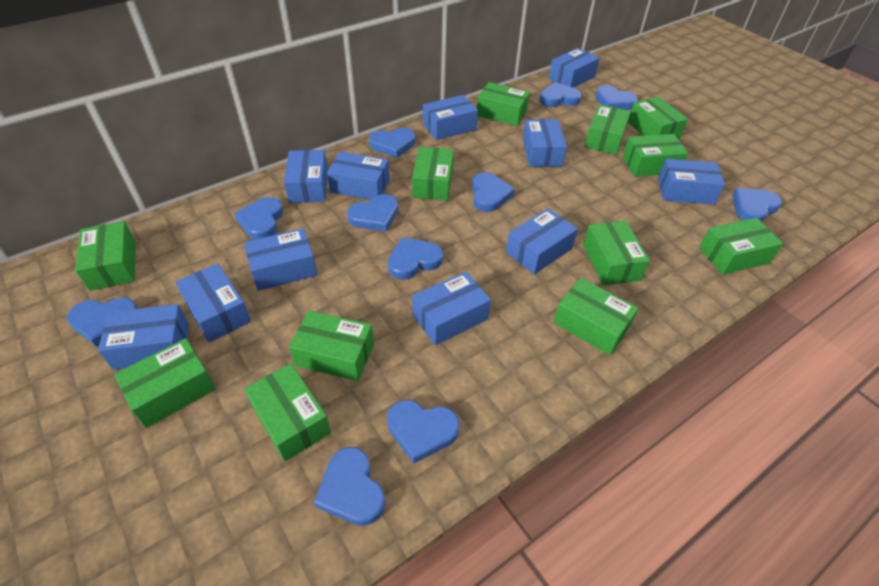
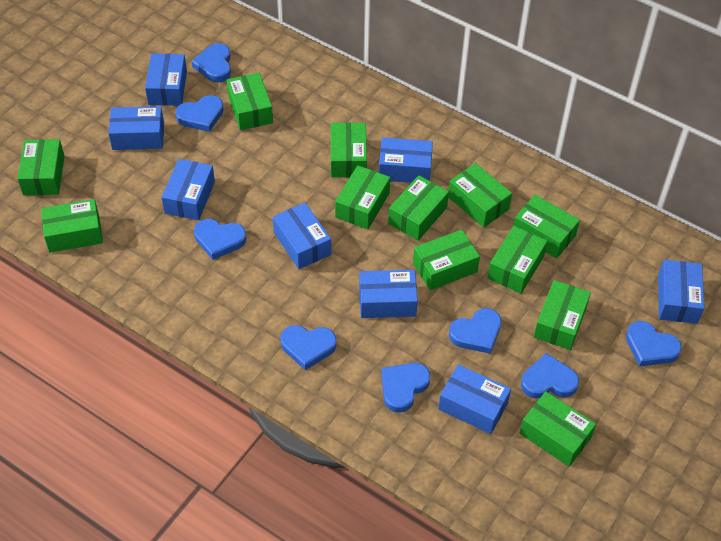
blue box: [98,304,189,370] [175,263,251,342] [244,228,317,291] [284,150,328,203] [327,151,390,200] [412,272,491,345] [423,95,478,140] [506,208,578,274] [523,119,567,167] [549,48,600,88] [658,159,725,205] = 11 -> [108,106,164,150] [145,53,187,106] [161,159,215,220] [273,203,331,269] [359,270,418,318] [379,137,433,183] [438,364,511,434] [658,260,704,324] = 8
blue heart: [67,297,138,347] [234,197,283,240] [314,447,385,526] [347,194,398,232] [369,128,415,158] [387,400,459,464] [388,237,443,280] [472,172,515,212] [539,82,582,107] [595,85,638,110] [732,188,782,222] = 11 -> [175,95,224,132] [192,43,231,82] [194,219,246,260] [280,325,337,370] [382,363,430,413] [449,308,502,354] [521,353,579,399] [626,321,682,367] = 8

